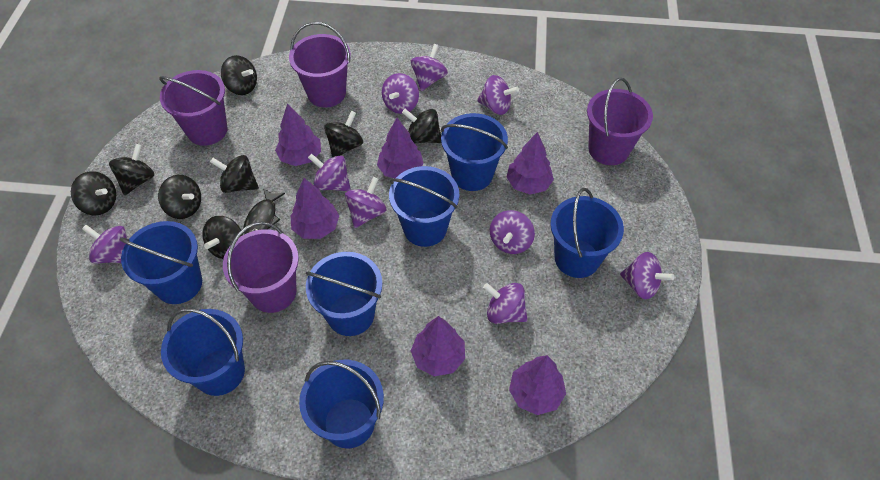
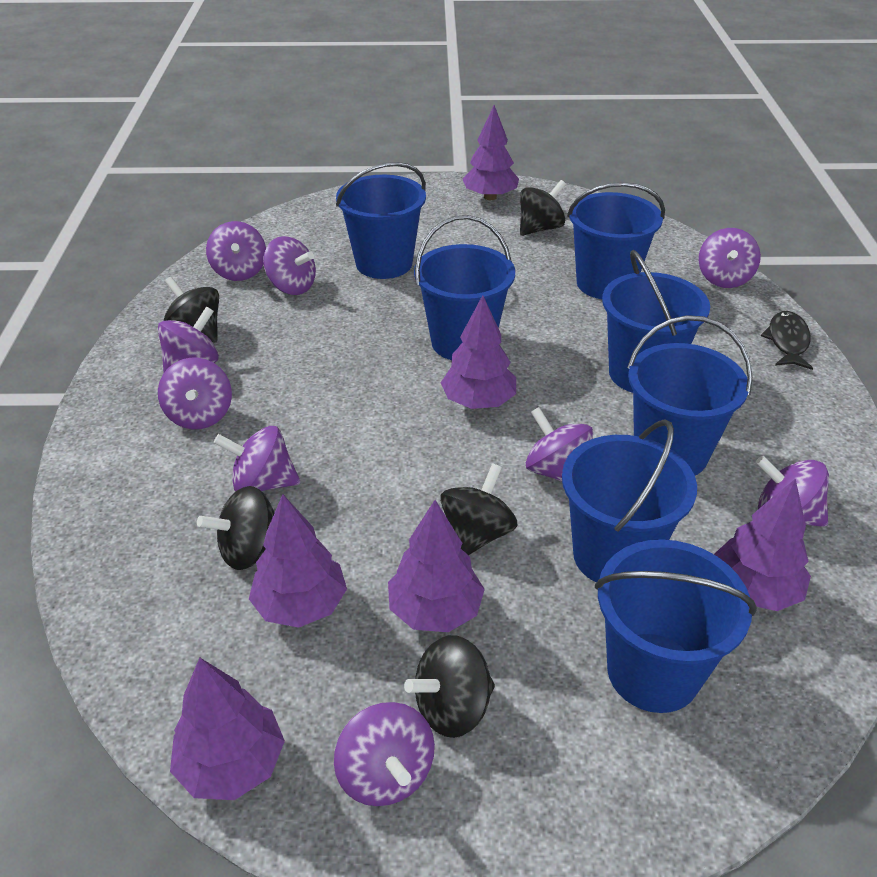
black spinning top: [71,171,116,216] [109,144,154,195] [158,175,201,219] [202,216,243,259] [210,155,259,193] [221,55,257,95] [324,111,363,157] [402,109,441,143] = 8 -> [163,277,219,342] [197,486,275,570] [404,635,495,738] [440,463,518,555] [520,180,566,236] = 5
purple bucket: [159,70,228,146] [223,222,299,313] [289,22,351,108] [587,78,653,165] = 4 -> none = 0

